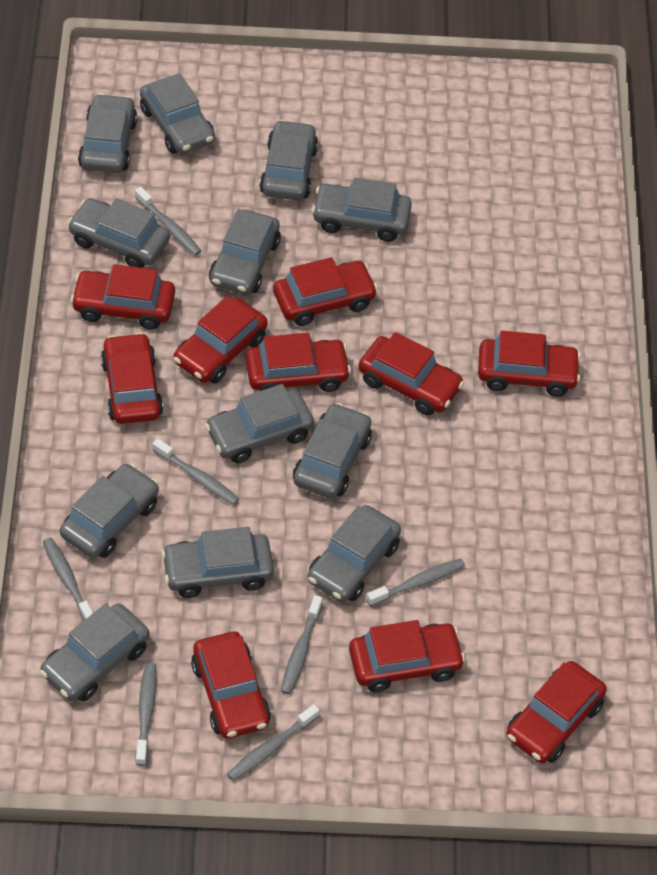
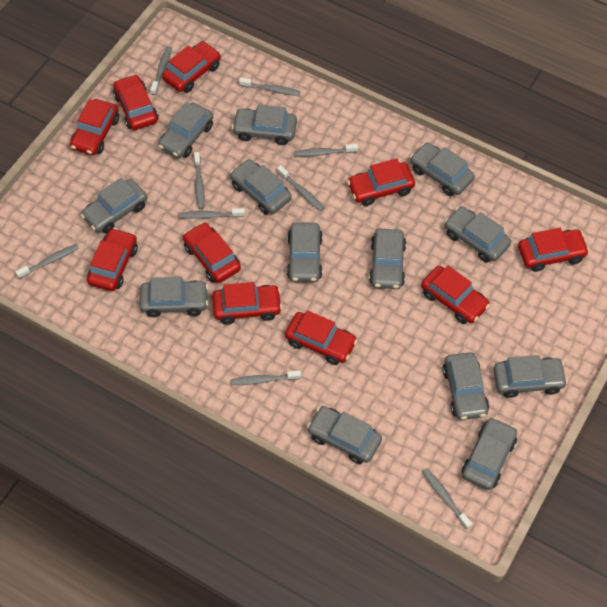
grey car: [40,603,150,701] [60,463,159,558] [68,198,170,268] [78,94,138,173] [140,73,215,154] [161,527,274,598] [205,384,314,463] [209,209,281,295] [260,120,318,200] [293,403,372,498] [307,505,401,602] [312,178,412,242] = 12 -> [81,177,147,234] [140,277,208,317] [158,102,213,158] [230,159,292,215] [232,104,297,145] [287,222,323,282] [307,406,382,464] [369,229,406,289] [410,143,475,196] [442,352,489,420] [444,206,511,263] [461,417,517,490] [493,355,568,398] = 13
grey toothbrush: [43,538,93,621] [135,187,201,256] [136,663,156,766] [153,438,239,505] [227,704,320,781] [281,595,323,695] [366,559,465,606] = 7 -> [15,244,79,279] [150,46,172,95] [179,208,245,219] [194,152,205,209] [231,370,301,385] [239,77,300,96] [277,165,324,211] [294,144,358,157] [422,468,472,530] = 9

